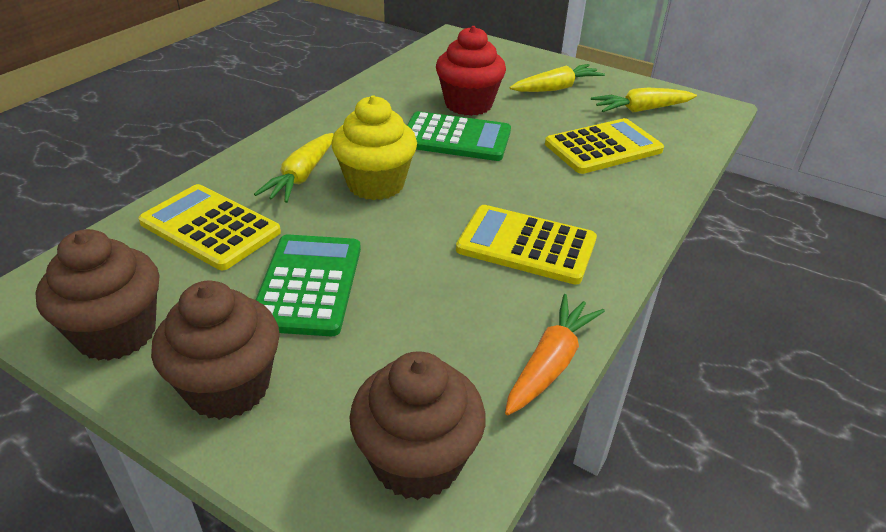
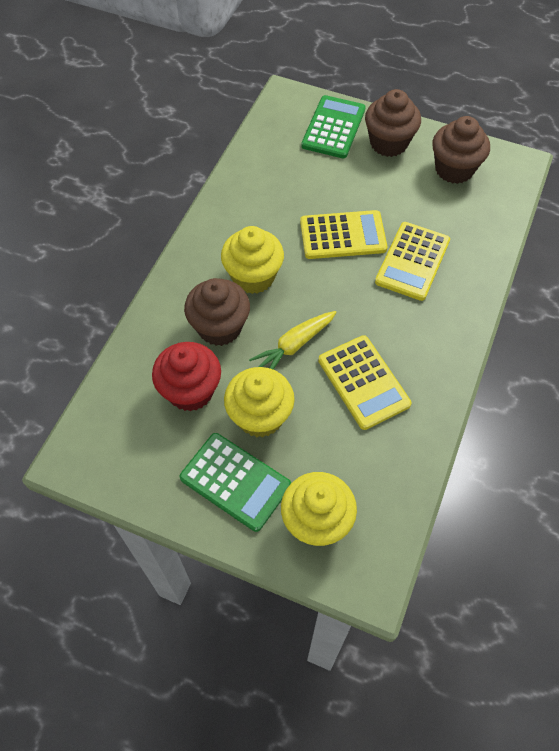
orange carrot: [505,294,605,416] = 1 -> none = 0
yellow carrot: [254,133,334,203] [510,64,605,92] [591,87,697,113] = 3 -> [249,311,337,369] = 1
yellow cupcake: [331,95,417,200] = 1 -> [221,226,284,294] [224,367,295,437] [281,472,357,546] = 3

